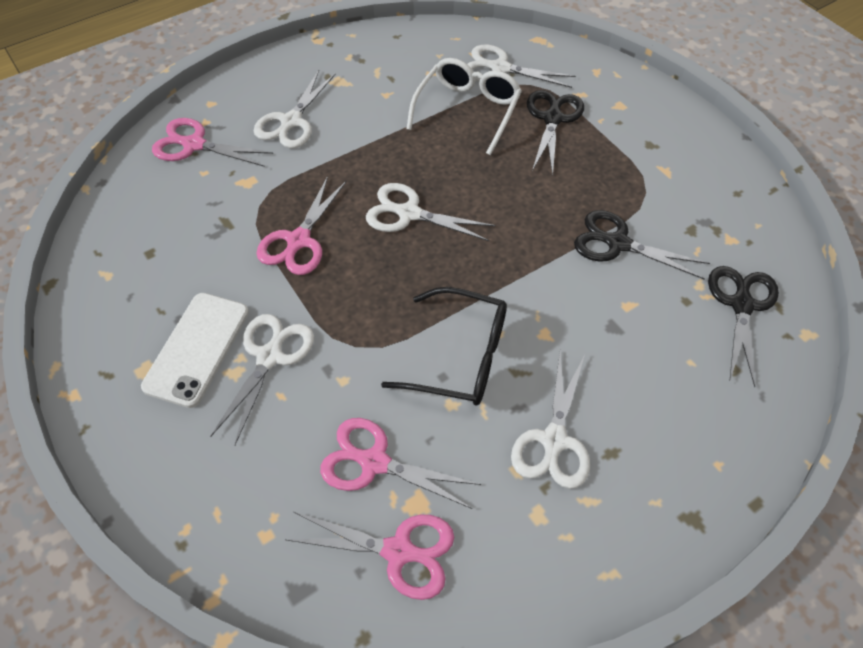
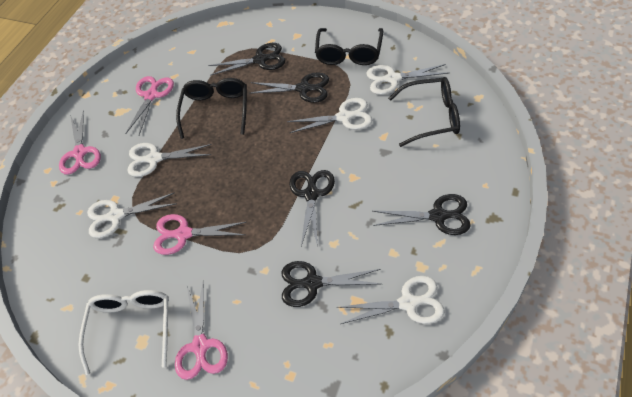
black glasses: [381,287,507,405] = 1 -> [176,78,247,139] [315,28,383,65] [388,77,460,147] = 3
black scissors: [527,90,584,175] [574,210,710,280] [708,266,779,387] = 3 -> [208,43,285,76] [249,72,329,103] [282,261,381,307] [289,170,335,247] [372,194,471,235] = 5
white phone: [141,293,249,408] = 1 -> none = 0

